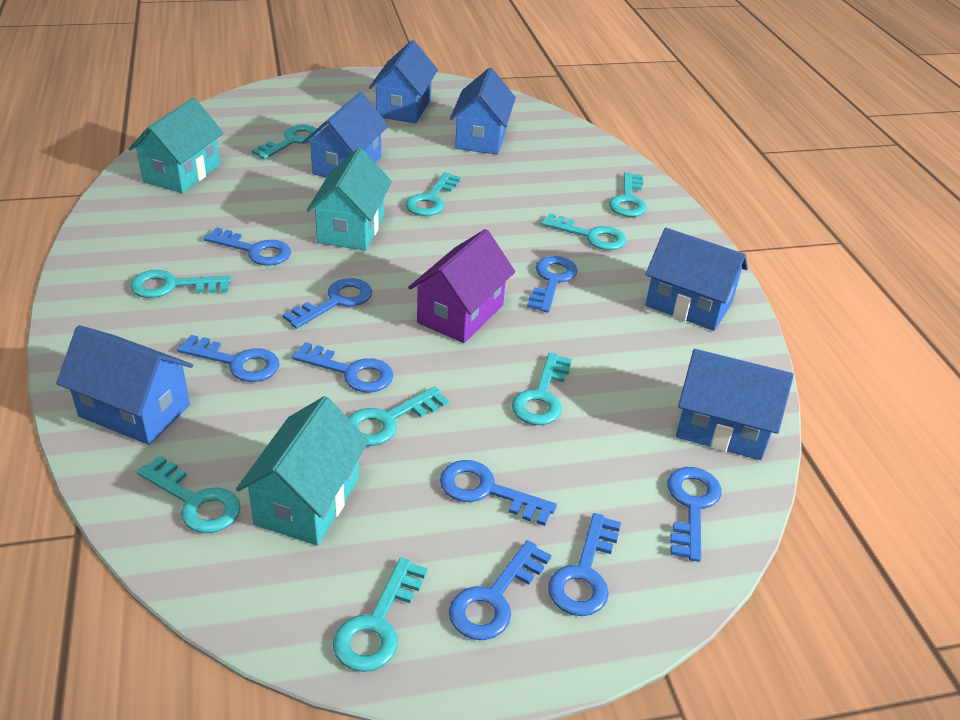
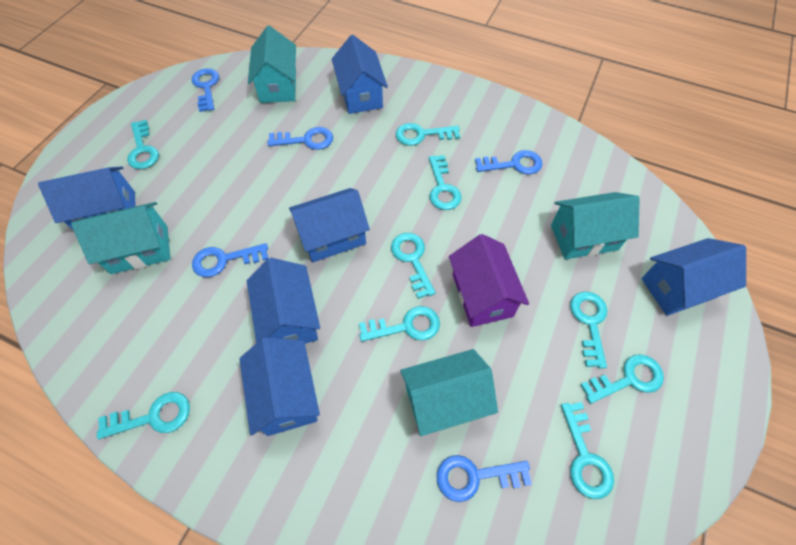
blue key: [177,335,280,382] [204,227,291,266] [282,278,372,329] [292,342,393,393] [440,460,557,526] [449,540,551,640] [527,256,578,312] [548,513,621,616] [667,467,722,562] = 9 -> [191,68,219,112] [192,243,268,277] [268,127,333,150] [437,455,532,502] [475,150,542,175] = 5
turquoise house: [128,98,224,193] [236,396,369,546] [307,148,392,251] = 3 -> [71,202,170,274] [248,26,296,103] [400,349,498,436] [551,192,640,259] = 4

